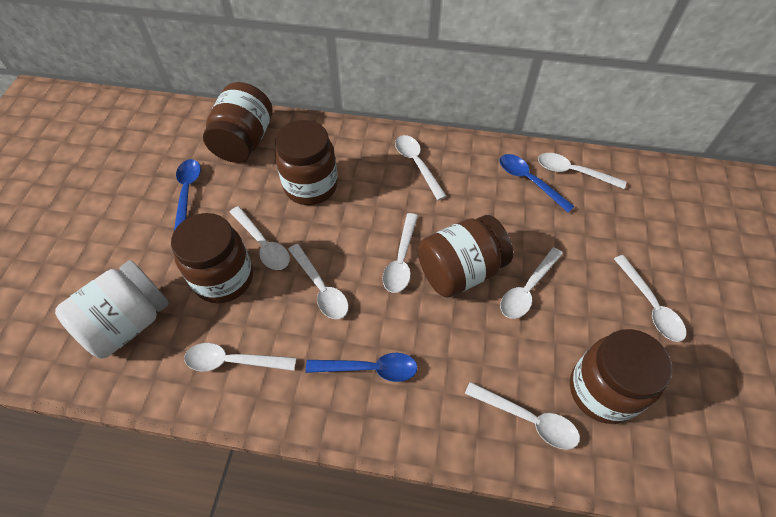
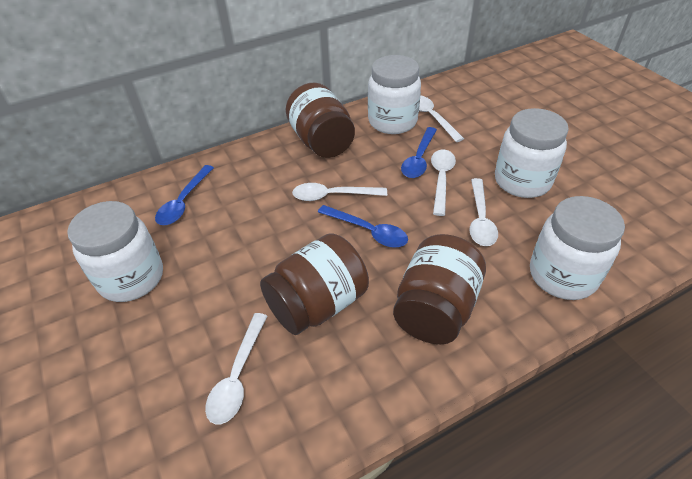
brown jar: [171,213,253,303] [203,82,273,163] [275,120,338,205] [418,215,513,297] [570,329,672,424] = 5 -> [260,233,369,335] [286,83,355,158] [393,234,486,344] = 3
white jar: [55,260,169,359] = 1 -> [67,201,163,302] [368,55,421,134] [495,108,569,198] [530,196,625,300] = 4
white spoon: [184,343,296,372] [230,206,290,270] [288,244,349,319] [382,213,418,293] [395,135,447,200] [465,382,580,450] [500,247,563,319] [538,153,626,189] [614,255,686,342] = 9 -> [205,313,267,424] [292,183,387,201] [419,95,464,142] [431,150,456,216] [469,178,498,246] = 5

